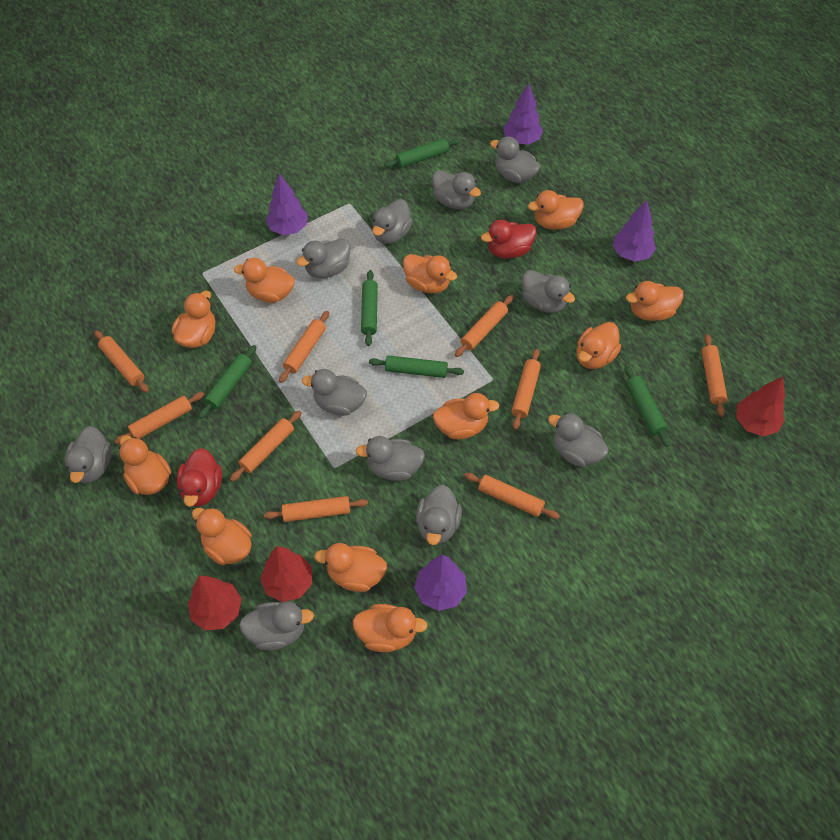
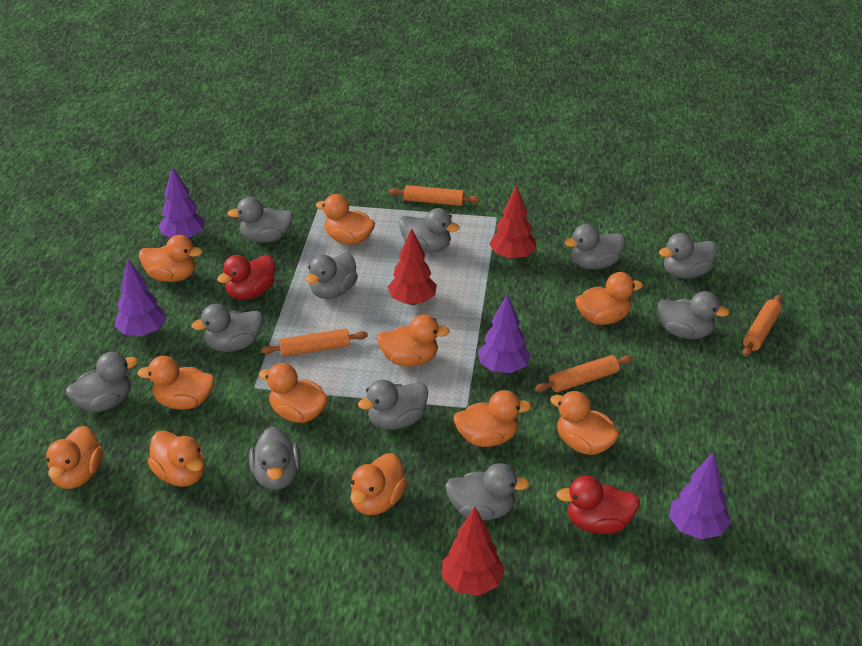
green rolling pin: [199,345,256,419] [361,270,378,346] [369,355,464,378] [384,138,460,168] [624,366,670,447] = 5 -> none = 0
orange rolling pin: [94,330,149,393] [115,392,205,444] [230,411,302,482] [264,496,368,522] [279,311,329,383] [455,295,513,357] [464,473,560,519] [511,349,541,430] [702,334,727,417] = 9 -> [261,329,368,357] [389,185,480,206] [535,355,633,392] [743,295,782,357] = 4

